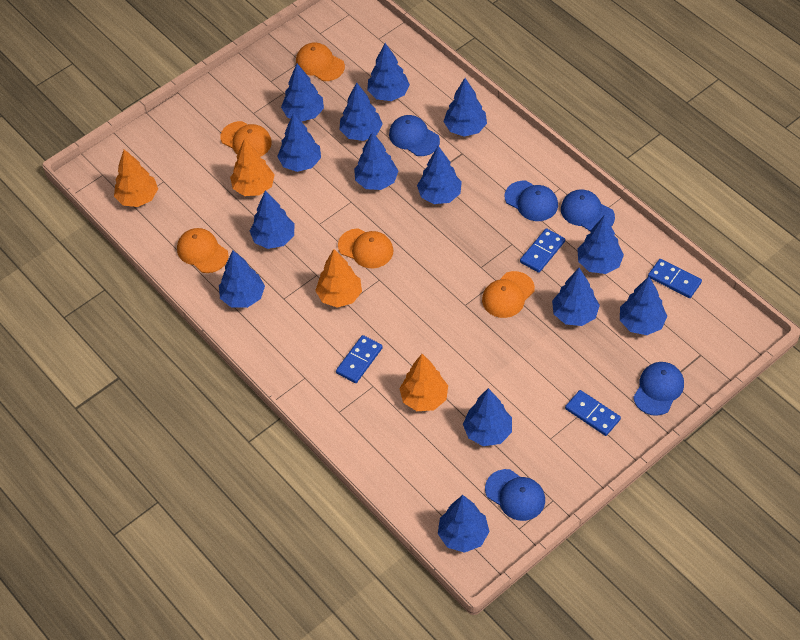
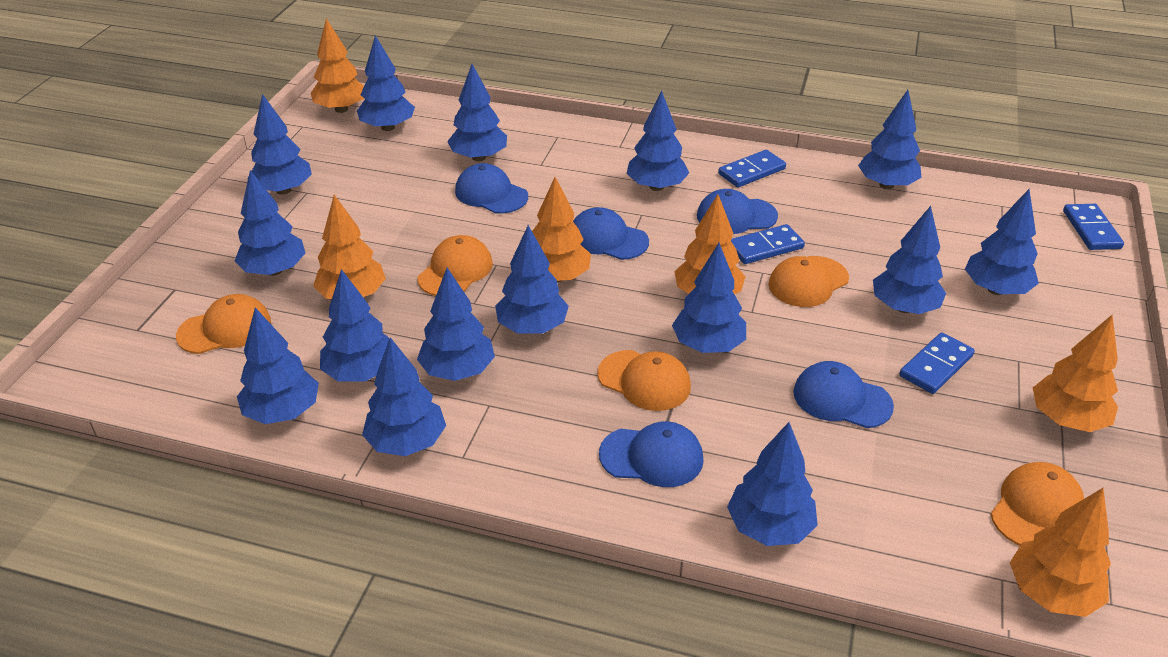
blue tree: [219,250,265,308] [250,190,295,249] [277,113,321,172] [281,64,324,122] [339,82,383,141] [354,132,398,190] [367,43,410,101] [417,146,462,204] [438,495,490,553] [443,78,487,137] [463,388,512,446] [552,268,600,326] [577,215,624,274] [620,276,667,335] = 14 -> [234,170,305,276] [237,307,319,424] [251,94,312,195] [320,269,389,382] [357,35,415,131] [362,337,446,456] [417,268,495,381] [447,64,507,161] [495,225,569,334] [626,91,689,191] [672,243,746,353] [727,422,818,546] [858,90,922,189] [873,206,946,314] [965,189,1039,295] = 15
orange tree: [114,149,158,207] [230,138,275,196] [315,249,362,308] [399,354,448,411] = 4 -> [311,18,364,113] [313,195,386,299] [532,177,591,282] [674,194,746,294] [1010,488,1111,617] [1033,315,1118,432] = 6

